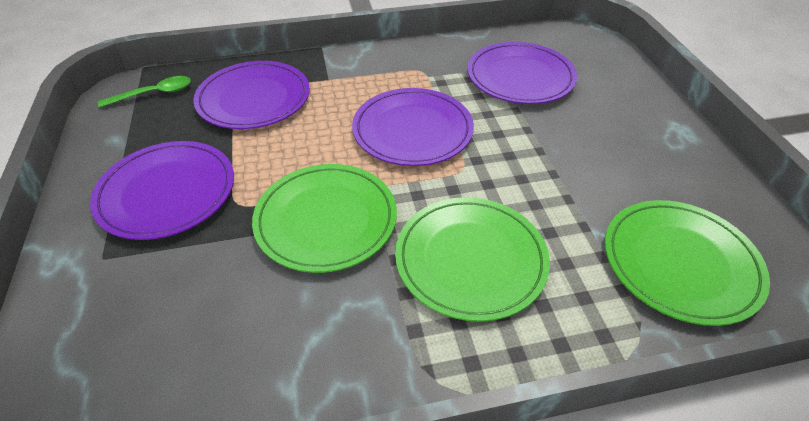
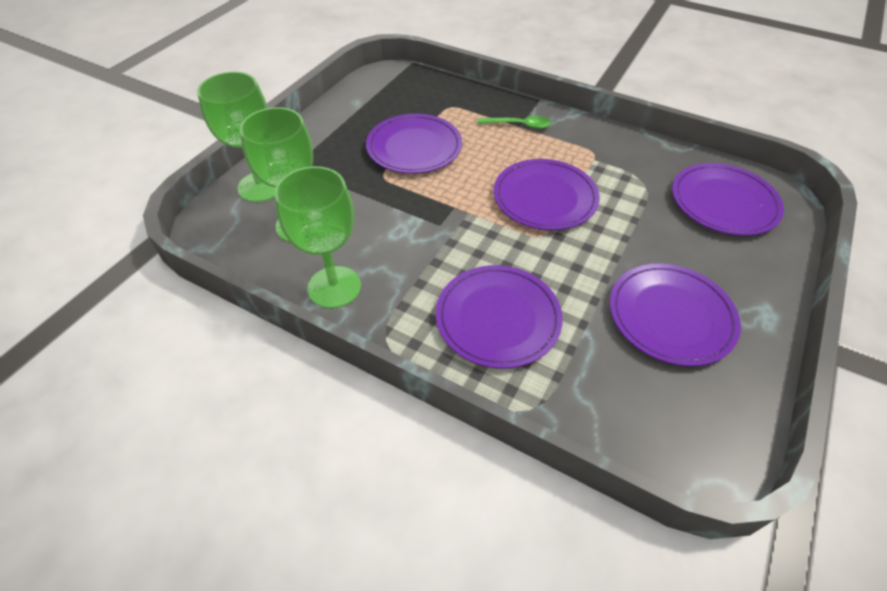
green goblet: none = 0 -> [197,71,275,202] [240,107,313,242] [275,166,361,308] = 3
green plate: [252,164,397,273] [395,197,550,322] [605,200,770,326] = 3 -> none = 0
purple plate: [90,141,234,240] [194,61,310,129] [352,88,474,166] [467,42,577,104] = 4 -> [366,114,462,174] [436,265,563,368] [494,159,600,230] [610,263,741,366] [672,163,784,236] = 5

